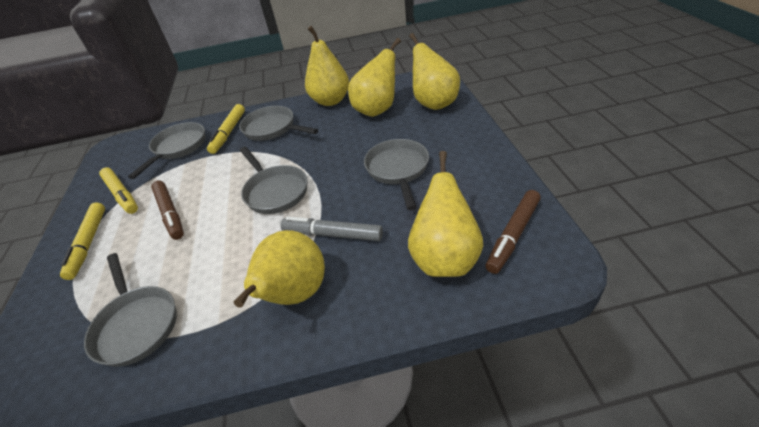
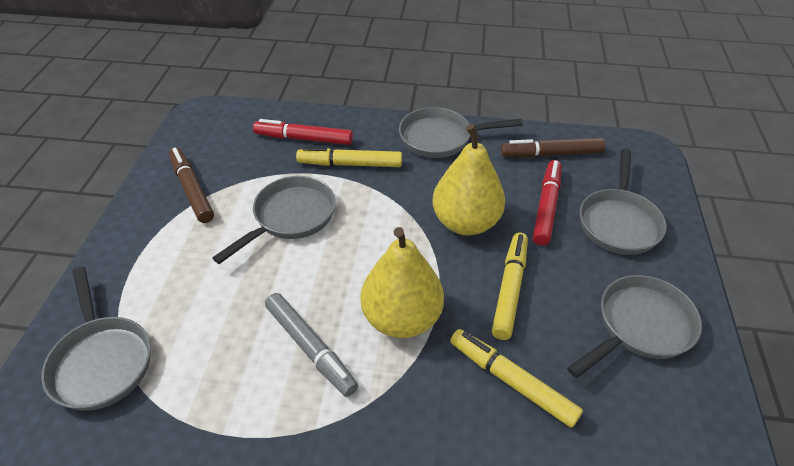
red marker: none = 0 -> [253,119,353,145] [533,160,561,246] = 2
yellow pear: [234,230,325,308] [305,26,349,106] [348,38,401,117] [408,151,483,277] [409,33,460,110] = 5 -> [360,227,444,338] [433,124,505,236] = 2

